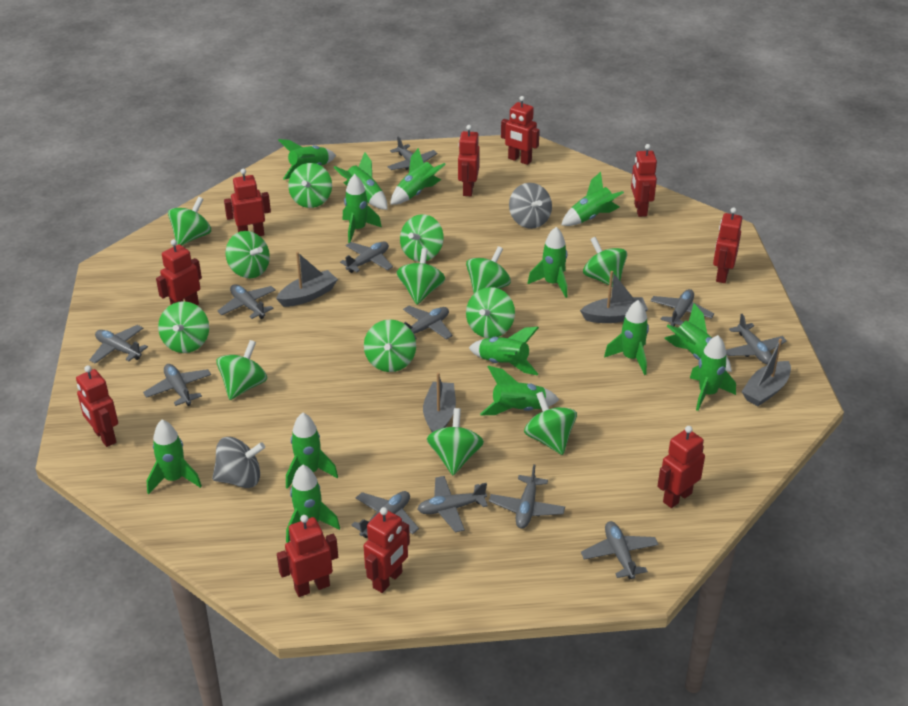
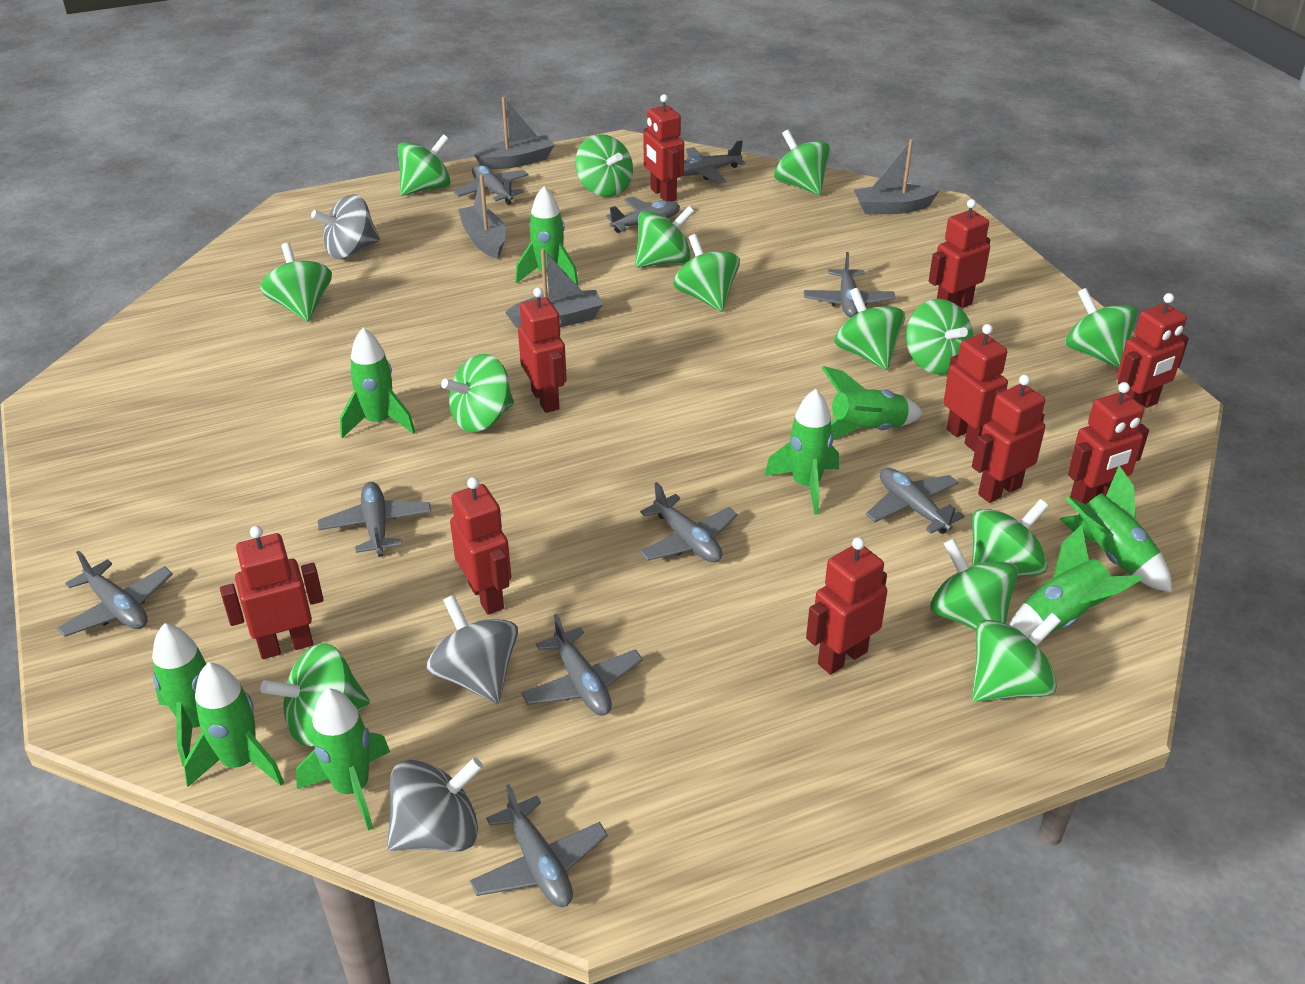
green rocket: [147,420,202,494] [278,139,336,180] [286,413,338,489] [286,465,340,543] [333,152,387,210] [343,174,382,243] [390,148,446,205] [469,327,539,375] [480,366,559,415] [528,227,567,298] [561,172,624,226] [604,300,649,375] [664,304,732,372] [690,335,736,411] = 14 -> [152,623,245,766] [183,662,284,787] [296,688,390,831] [340,328,415,438] [515,186,579,286] [764,389,839,515] [822,366,923,440] [1009,525,1143,637] [1060,466,1172,592] = 9
green spinning top: [158,301,209,353] [168,197,211,246] [216,340,267,400] [226,231,270,278] [288,163,332,208] [364,319,416,372] [397,248,445,305] [400,214,444,262] [427,408,484,475] [466,246,511,294] [466,287,515,338] [524,392,577,455] [583,237,627,285] = 13 -> [260,243,332,322] [260,643,370,746] [398,134,450,196] [441,354,514,432] [575,134,633,197] [635,206,695,268] [673,234,740,311] [774,130,830,195] [834,288,905,370] [906,299,973,375] [930,538,1018,630] [972,499,1049,576] [972,613,1061,702] [1065,288,1137,369] = 14
grey plane: [89,325,148,364] [143,364,211,406] [217,284,276,319] [340,242,393,273] [351,491,419,538] [387,137,437,170] [403,306,453,340] [417,476,488,532] [489,464,565,529] [581,521,659,580] [651,289,714,327] [726,314,787,364] = 12 -> [57,551,173,637] [318,482,431,557] [454,165,529,205] [470,784,608,907] [521,614,643,716] [606,197,680,233] [639,482,738,563] [683,140,746,184] [804,252,895,317] [866,468,965,534] = 10
grey spinning top: [212,437,265,488] [509,183,552,229] = 2 -> [311,194,380,259] [387,757,483,852] [426,595,518,703] = 3

